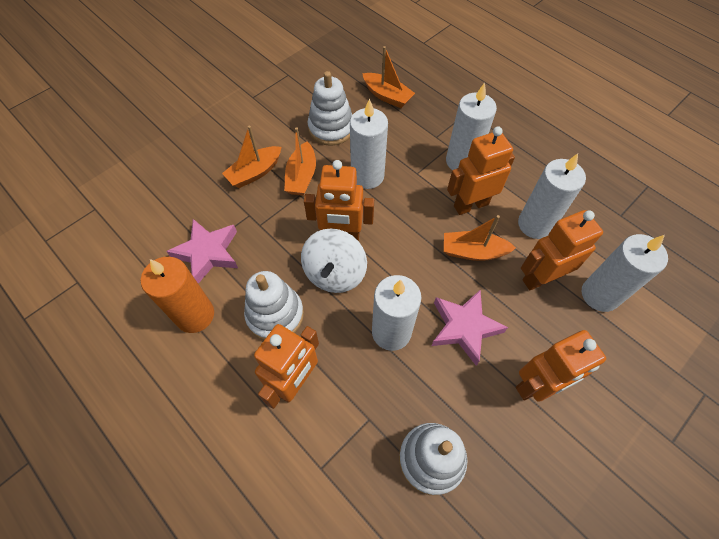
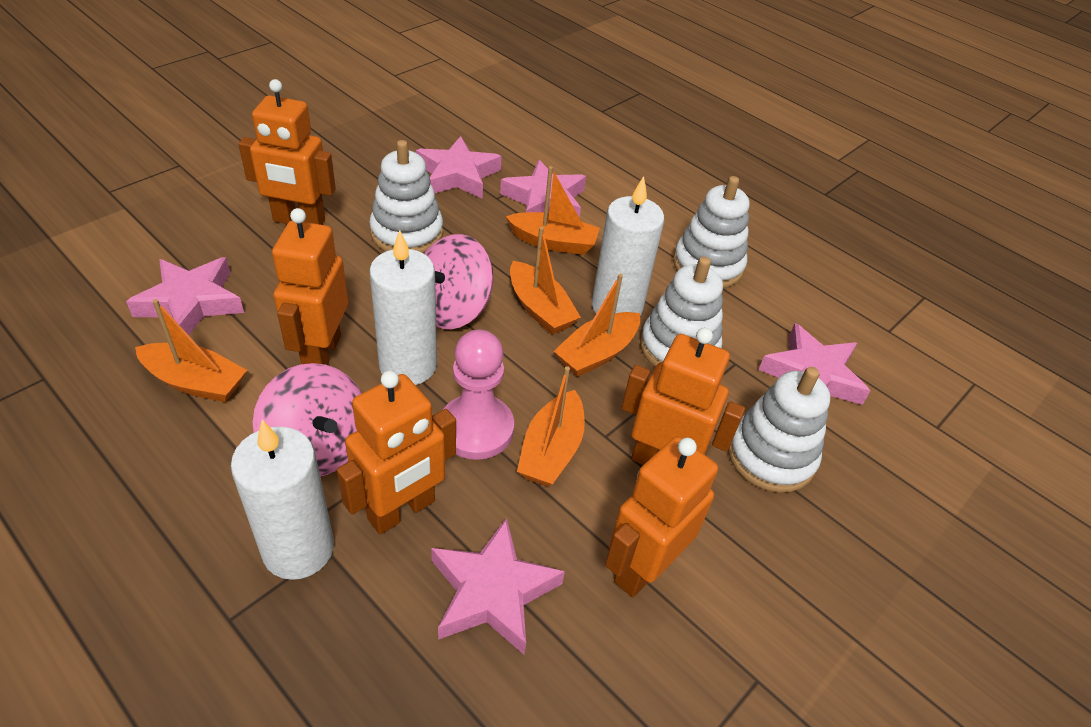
orange boat: [222,126,281,188] [284,127,316,196] [362,46,415,108] [444,215,516,261] = 4 -> [135,299,247,402] [506,166,600,255] [510,227,581,334] [517,366,585,487] [554,274,640,377] = 5
orange candle: [141,257,214,333] = 1 -> none = 0
pink pawn: none = 0 -> [443,329,514,460] = 1
pink spinning top: none = 0 -> [253,363,362,477] [424,234,494,329] = 2
pink star: [166,219,238,284] [431,290,508,365] = 2 -> [126,257,244,335] [416,136,502,199] [431,518,565,655] [500,160,586,218] [758,323,870,405] = 5
white candle: [350,99,388,189] [372,275,421,351] [446,83,497,170] [518,153,586,239] [582,234,668,312] = 5 -> [231,420,334,580] [369,230,437,385] [592,176,664,315] = 3
white spinning top: [301,229,367,293] = 1 -> none = 0
white stacking toy: [244,271,304,340] [307,71,352,146] [399,423,468,495] = 3 -> [369,140,443,253] [640,257,723,367] [673,176,749,288] [728,367,830,493] = 4

